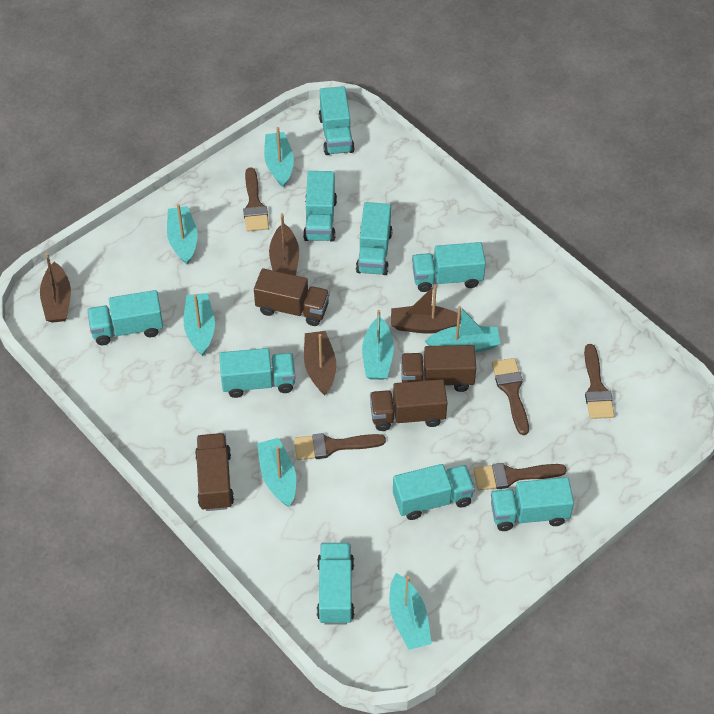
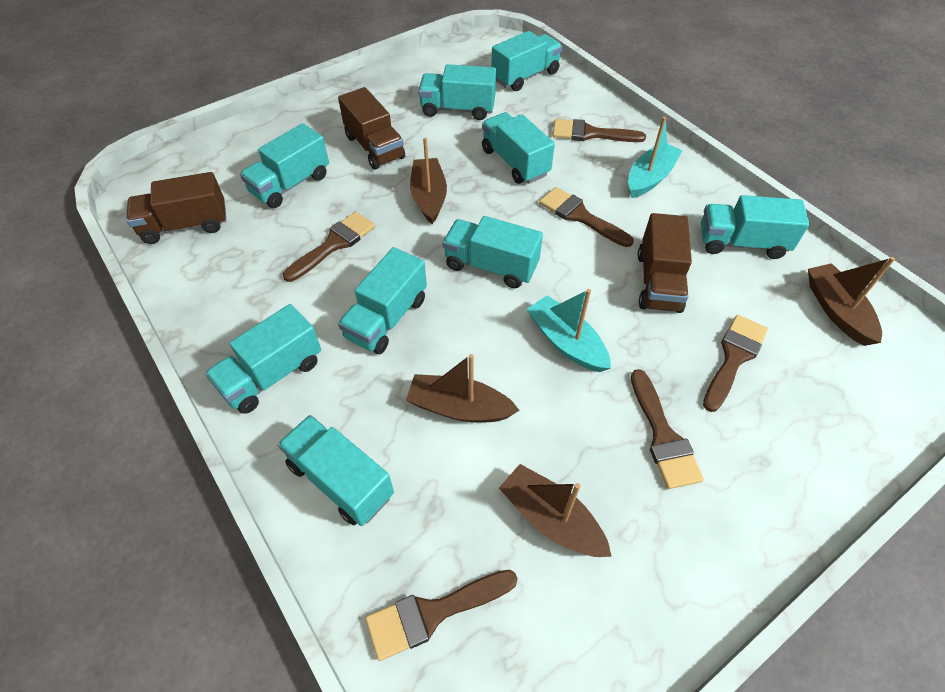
brown brush: [243,167,269,231] [294,433,386,460] [474,463,567,490] [492,358,529,435] [584,344,615,419] = 5 -> [283,211,375,282] [365,570,518,661] [539,187,634,247] [553,119,646,142] [631,369,704,489] [703,315,768,412] = 6
brown truck: [195,433,234,511] [254,268,330,326] [370,379,448,431] [401,345,476,392] = 4 -> [126,172,226,244] [338,87,405,169] [638,213,692,313] = 3
turquoise boat: [167,204,197,265] [184,293,215,356] [257,438,296,507] [264,127,294,188] [362,310,394,380] [389,573,432,650] [425,306,500,353] = 7 -> [527,289,611,372] [628,117,683,198] = 2

